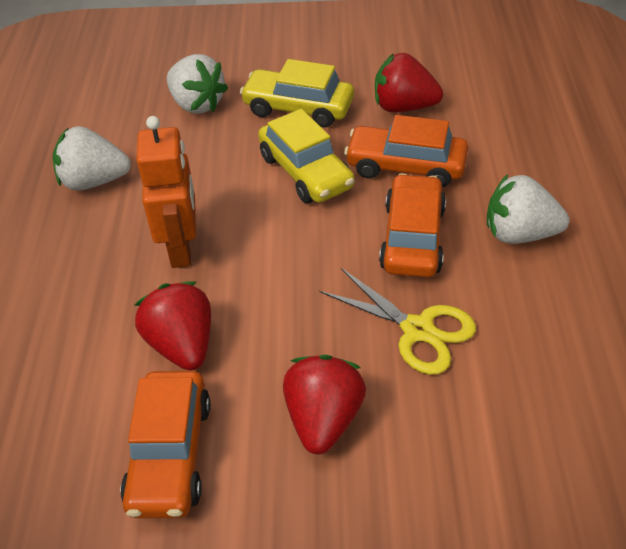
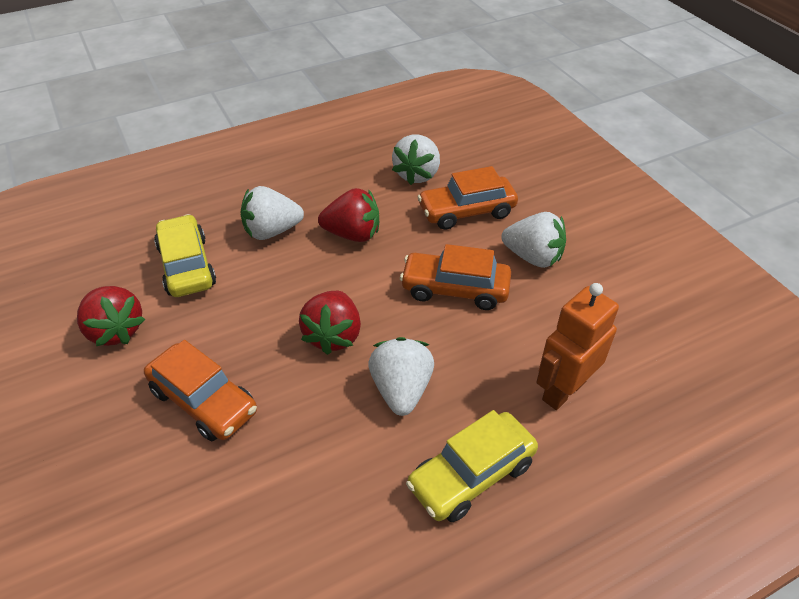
white strawberry: [53,126,131,191] [167,54,228,114] [487,174,569,244] = 3 -> [240,186,304,240] [369,337,434,416] [392,134,440,185] [501,212,566,268] = 4
yellow scissors: [319,268,476,375] = 1 -> none = 0

